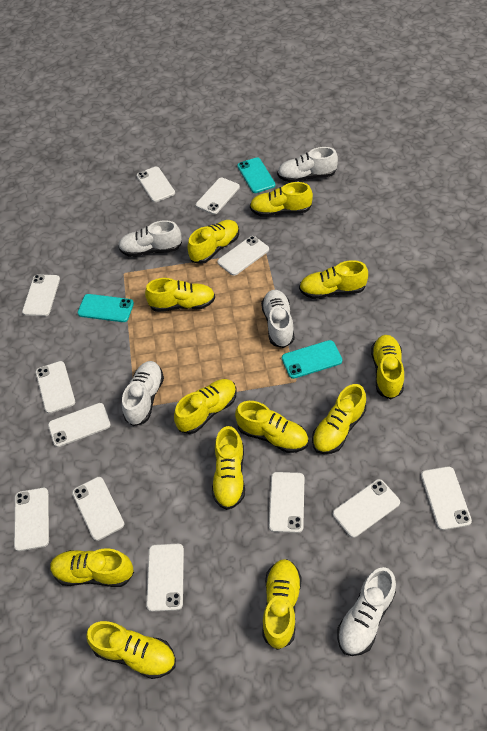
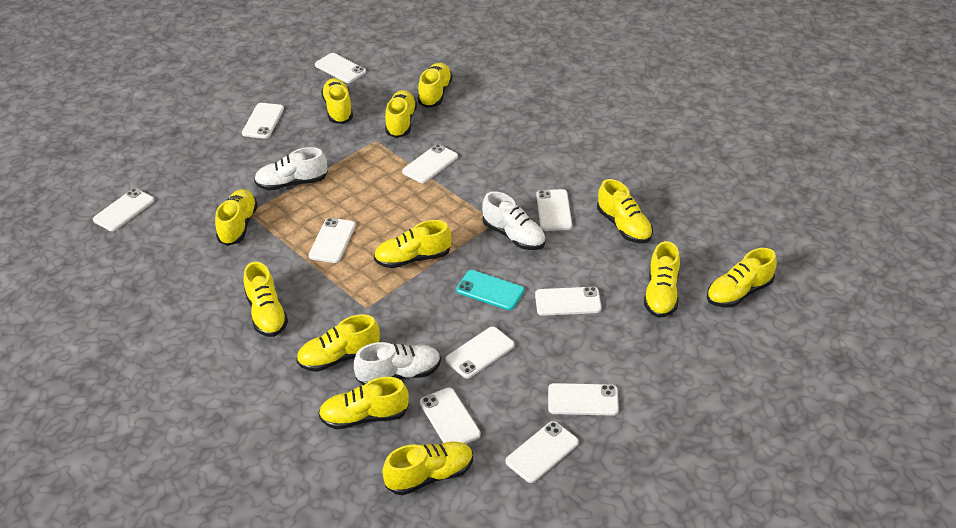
turquoise phone: [78,294,134,322] [237,157,276,193] [282,340,342,379] = 3 -> [456,270,524,310] = 1
white phone: [14,488,49,551] [22,274,60,316] [35,361,75,414] [48,403,111,447] [72,477,124,541] [137,167,175,202] [146,544,184,612] [196,178,240,215] [217,236,269,276] [269,472,304,533] [333,479,400,538] [421,467,472,530] = 12 -> [93,188,154,231] [242,103,284,139] [309,218,356,263] [315,53,366,83] [402,144,458,183] [420,388,481,444] [445,327,514,379] [506,421,579,483] [535,287,601,316] [536,189,572,231] [548,383,619,416] = 11
white shoe: [118,220,182,257] [122,361,164,426] [261,290,295,348] [277,147,338,182] [337,567,396,656] = 5 -> [254,147,328,191] [354,342,441,385] [482,191,545,250] = 3

